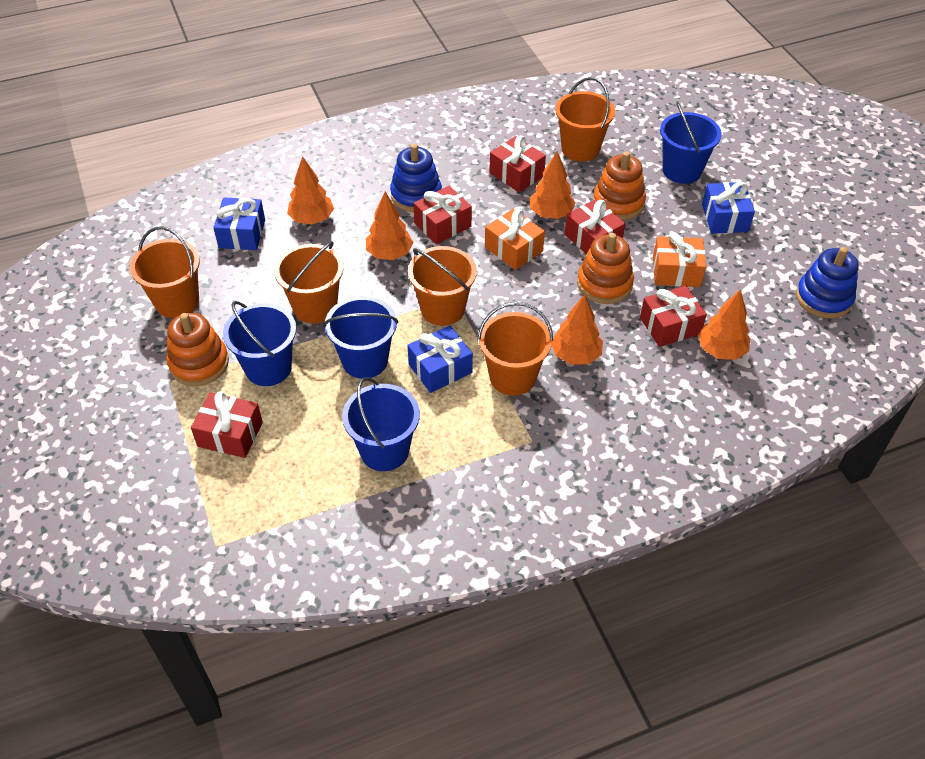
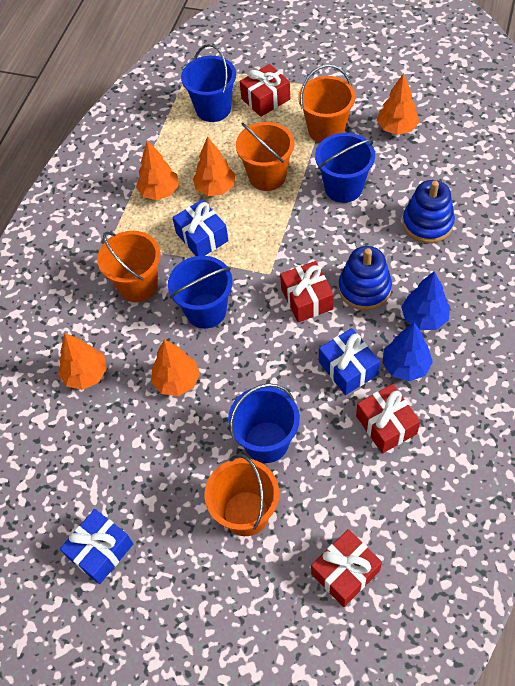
blue tree: none = 0 -> [382,322,433,381] [401,271,450,330] = 2
orange bucket: [130,226,200,318] [274,241,344,324] [408,246,477,326] [477,302,553,396] [555,77,615,162] = 5 -> [97,231,160,302] [205,454,279,536] [236,122,294,191] [298,65,356,143] = 4
orange gift: [485,209,545,270] [653,232,706,287] = 2 -> none = 0
orange stacking toy: [167,313,229,386] [577,233,634,304] [593,151,646,220] = 3 -> none = 0
red gift: [191,391,263,458] [413,186,472,245] [489,136,546,193] [565,199,625,254] [640,286,707,347] = 5 -> [240,64,290,117] [280,261,334,322] [311,529,382,607] [356,384,420,454] = 4

